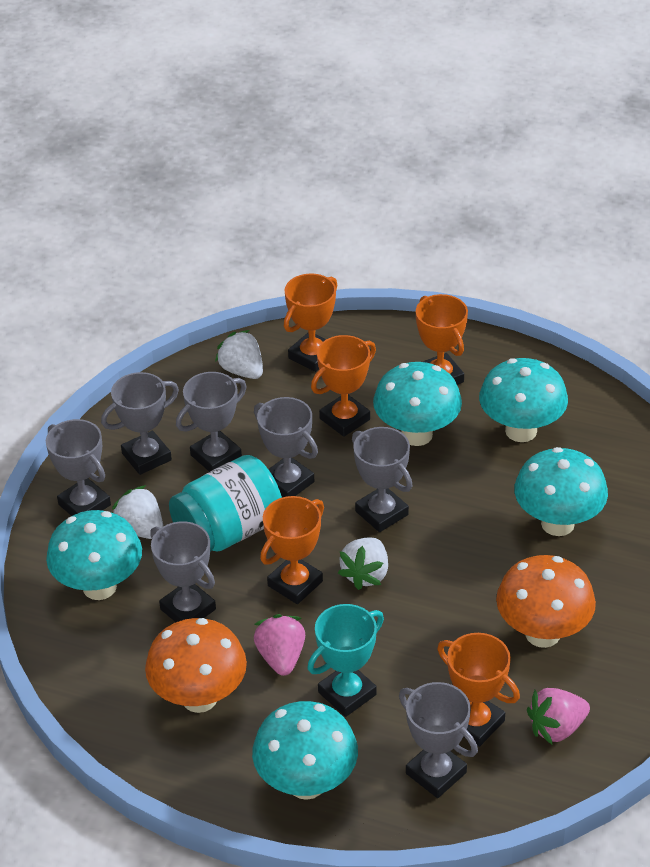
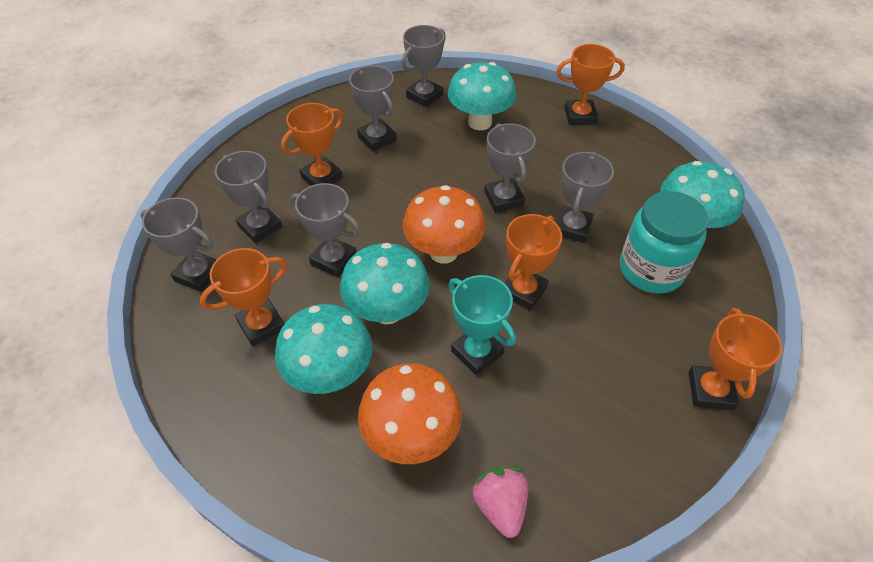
pink strawberry: [254,614,305,676] [527,688,590,744] = 2 -> [471,467,528,538] = 1
turquoise mushroom: [46,510,142,600] [252,701,358,800] [373,362,462,446] [479,358,568,442] [514,447,608,536] = 5 -> [275,304,372,394] [340,243,430,325] [448,62,517,130] [660,161,744,228] = 4
white strawberry: [112,485,163,539] [215,330,263,379] [338,537,388,590] = 3 -> none = 0

